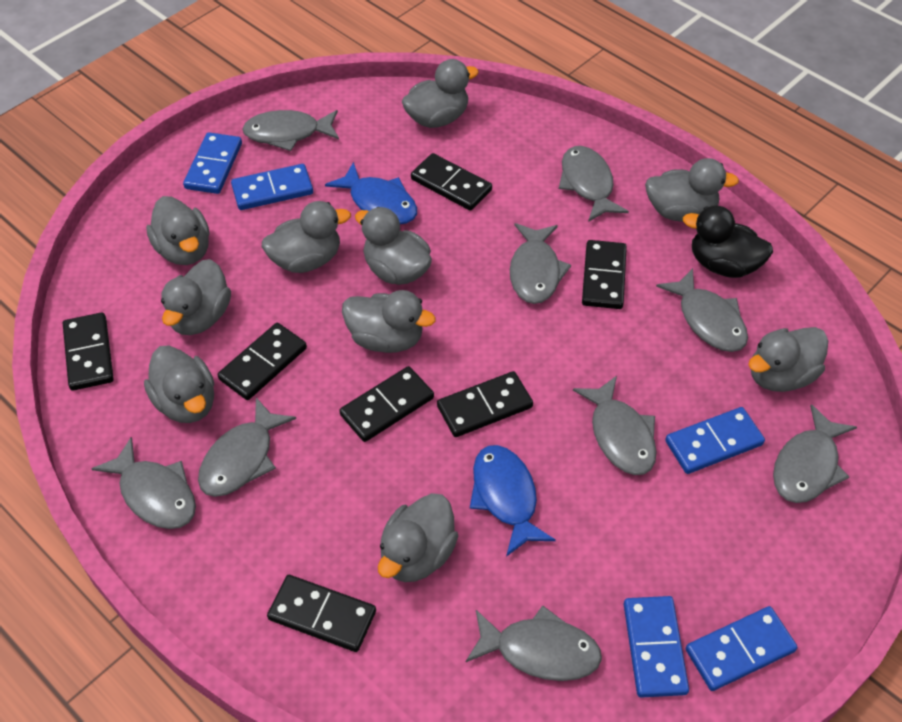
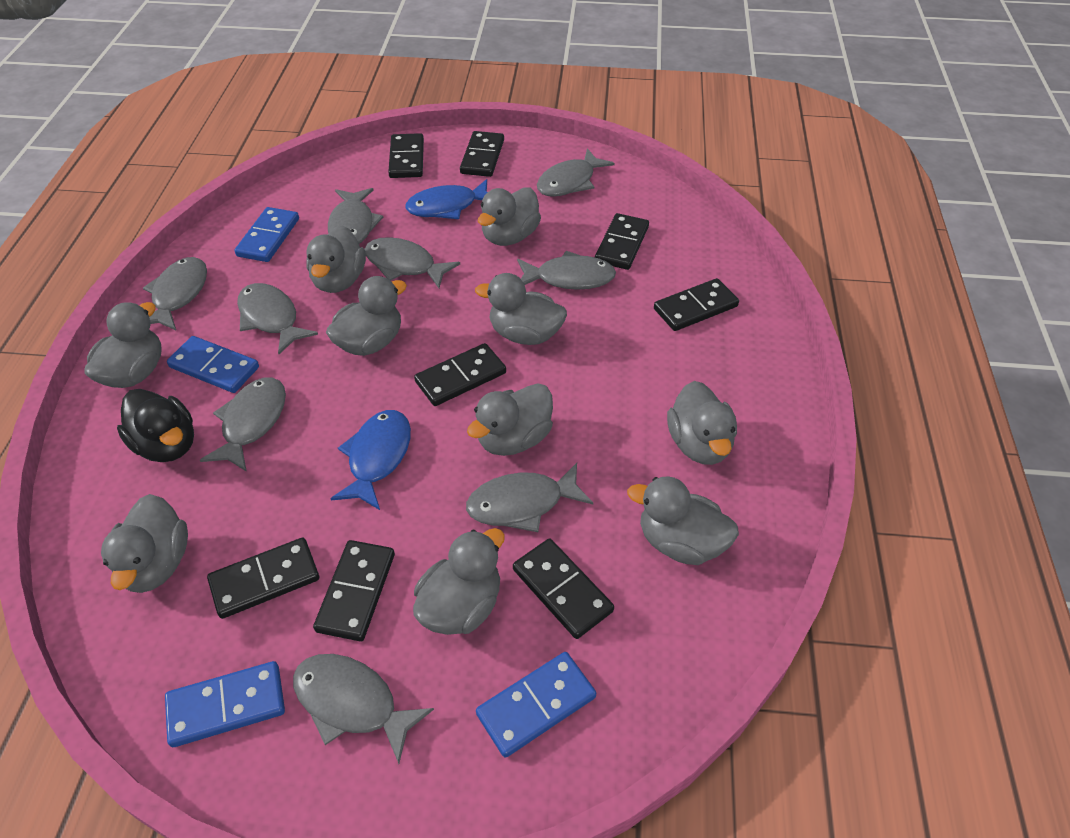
black domino: [63,313,114,391] [218,323,307,400] [267,575,376,652] [339,366,434,442] [411,153,492,211] [437,371,533,437] [582,240,627,309] = 7 -> [207,538,319,619] [313,540,395,641] [388,133,424,178] [414,343,506,406] [460,131,504,177] [513,539,614,639] [595,213,649,270] [654,278,739,331] = 8
blue domino: [183,132,242,194] [231,164,313,210] [624,596,689,698] [665,407,765,474] [686,606,797,691] = 5 -> [165,661,285,747] [167,336,259,393] [234,207,299,262] [476,652,596,758] = 4

